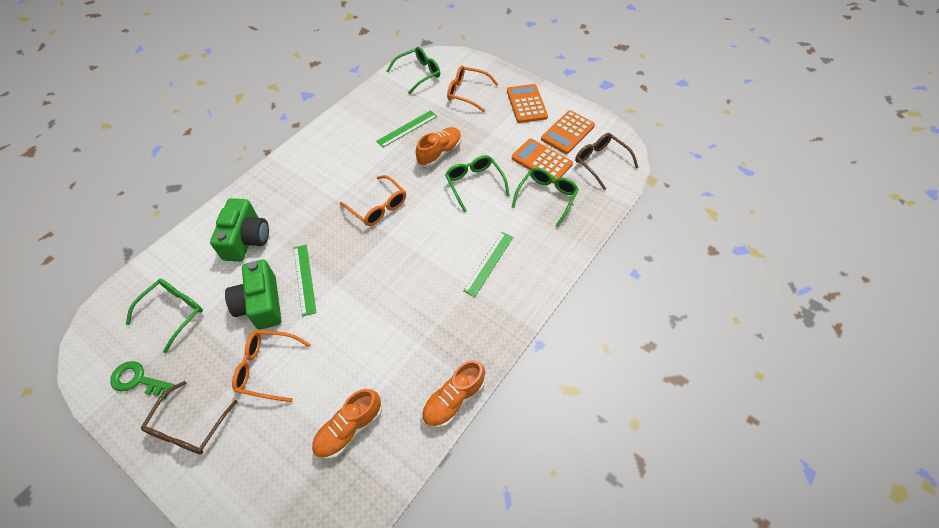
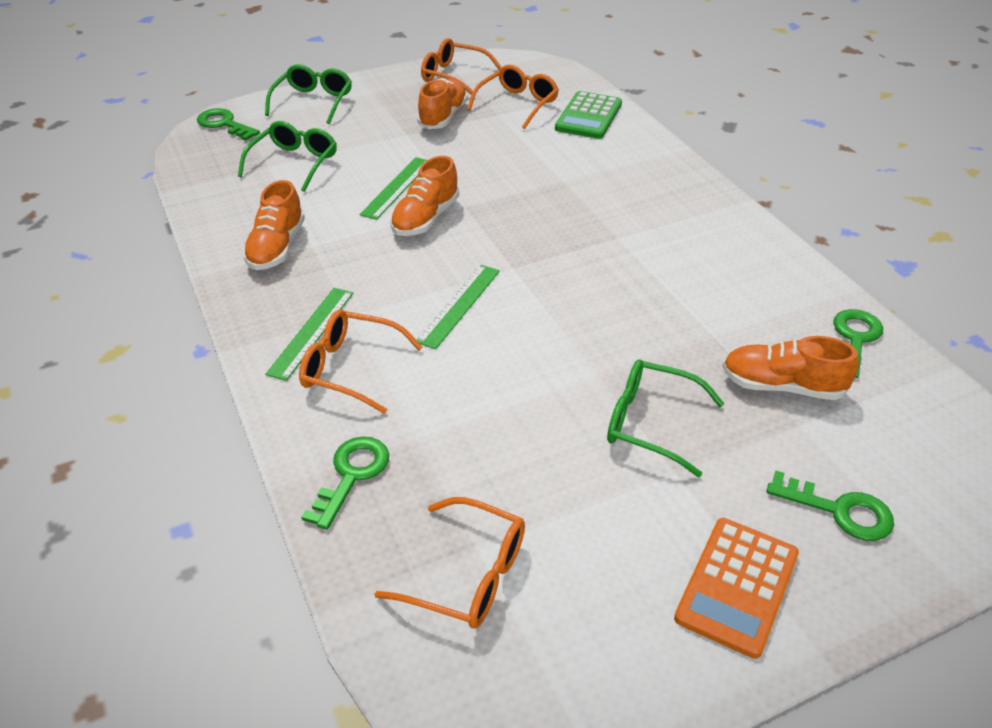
brown glasses: [141,381,237,454] [575,133,639,190] = 2 -> none = 0
green calculator: none = 0 -> [555,91,622,139] = 1
green camera: [210,198,269,262] [225,260,281,330] = 2 -> none = 0
green glasses: [126,279,203,353] [387,47,440,94] [445,155,510,212] [511,168,579,227] = 4 -> [238,121,337,192] [265,64,352,124] [607,359,724,477] = 3
green key: [110,361,174,400] = 1 -> [197,108,260,141] [301,436,389,530] [766,471,894,541] [833,309,883,378] = 4
orange calculator: [507,84,548,123] [512,139,573,183] [541,110,595,154] = 3 -> [674,518,799,659] = 1
orange glasses: [232,330,311,402] [340,175,406,226] [447,66,498,112] = 3 -> [299,310,423,414] [374,497,525,629] [421,38,502,95] [467,65,559,129] = 4
orange shoe: [312,389,382,459] [416,127,461,167] [422,360,485,428] = 3 -> [243,180,305,270] [390,156,459,236] [417,78,468,129] [722,336,859,400] = 4

